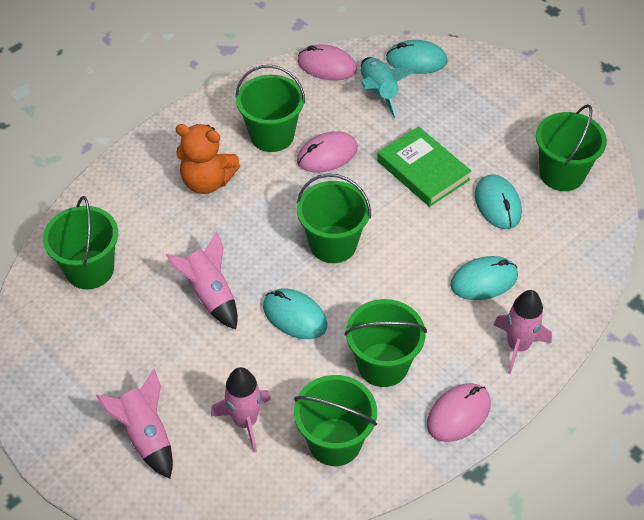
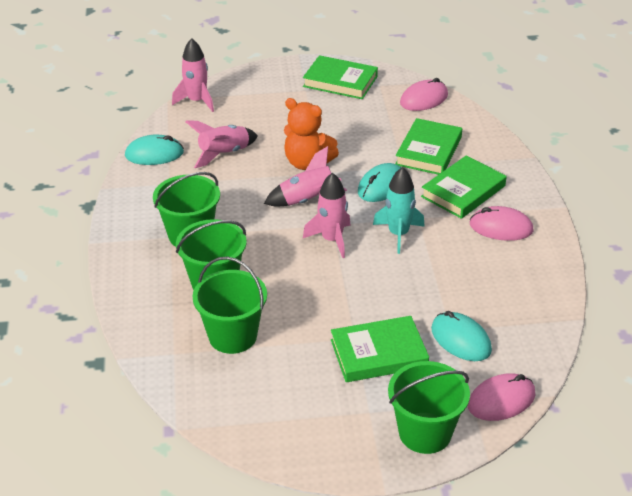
green book: [377,126,471,207] = 1 -> [303,55,378,99] [331,316,429,382] [396,118,462,175] [421,156,507,219] = 4
green bucket: [43,196,118,289] [235,65,305,152] [294,375,377,466] [297,174,371,263] [344,299,427,387] [536,104,607,191] = 6 -> [153,172,220,247] [176,219,247,290] [192,256,267,354] [388,361,470,454] = 4
turquoise mouse: [263,288,327,339] [386,40,448,74] [450,256,518,300] [475,174,522,229] = 4 -> [125,135,184,165] [358,163,401,202] [431,311,492,361] = 3

